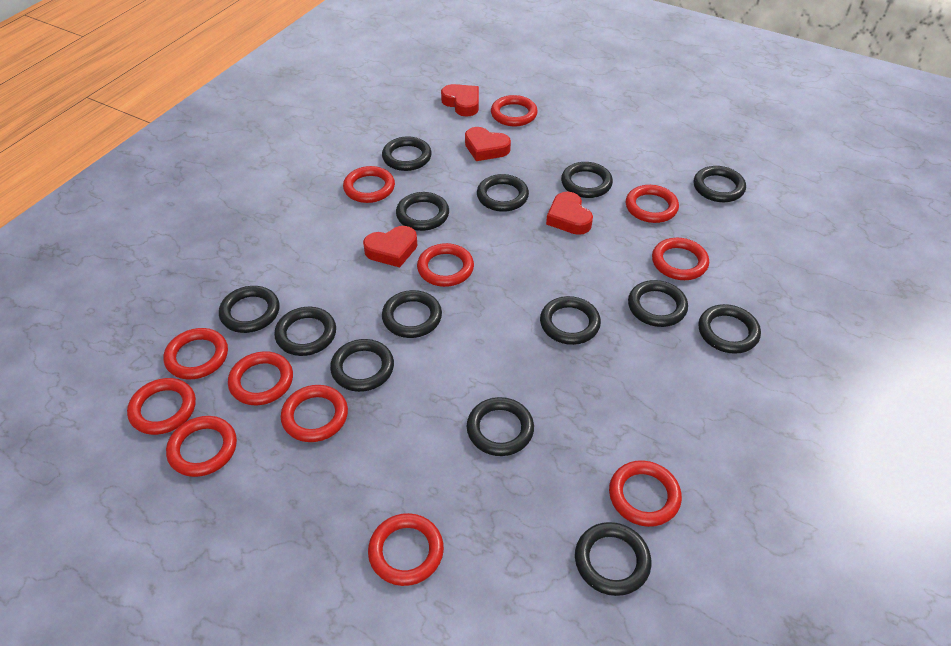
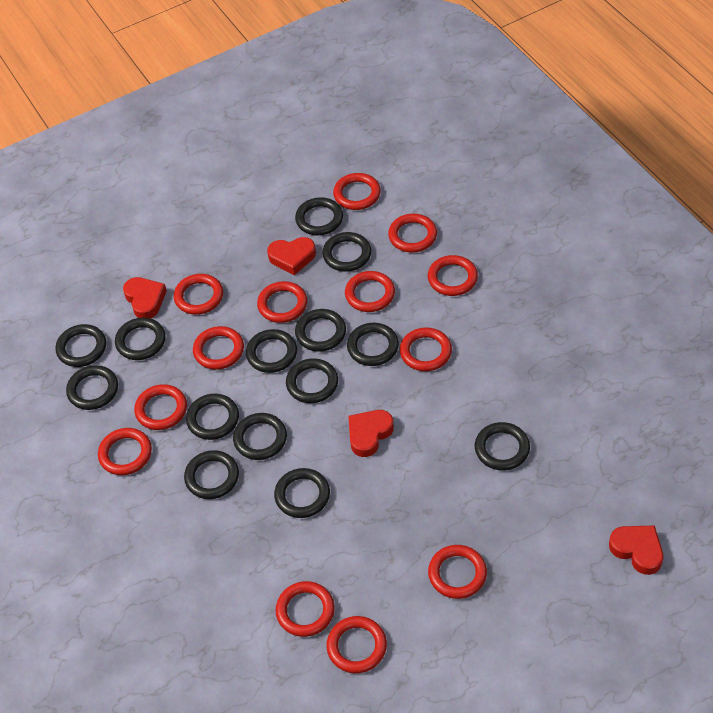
red ring: [127,378,196,435] [164,328,228,379] [166,416,237,477] [228,351,293,405] [281,385,348,442] [343,166,395,203] [368,513,444,586] [417,243,474,287] [491,95,538,126] [609,460,682,527] [626,185,679,223] [652,238,709,280] = 12 -> [98,428,152,475] [134,384,187,430] [174,274,223,315] [193,326,244,370] [257,281,307,323] [275,581,335,637] [327,616,387,673] [333,173,381,210] [345,271,395,312] [388,214,437,253] [400,327,452,371] [428,255,478,296] [428,545,487,599] = 13

